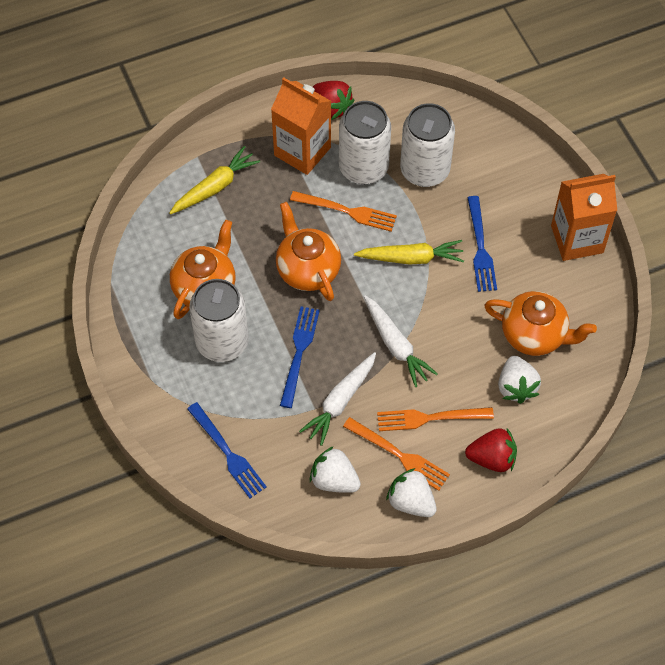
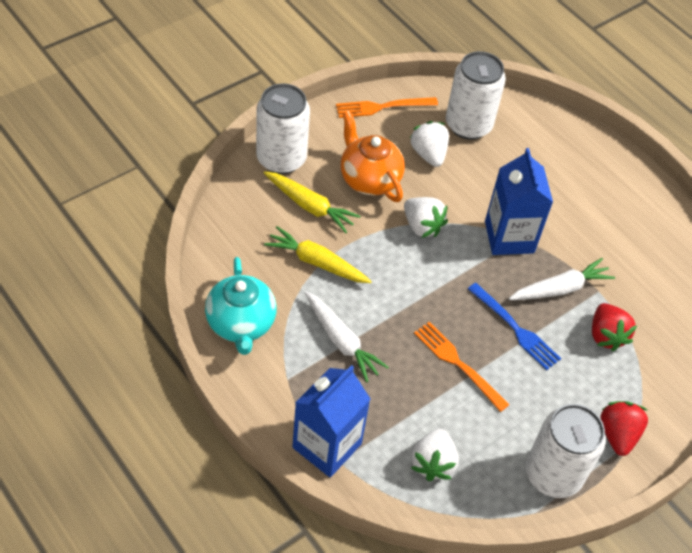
blue carton: none = 0 -> [292,365,370,477] [485,148,553,255] = 2
blue fork: [187,402,267,498] [280,306,320,408] [467,196,497,292] = 3 -> [468,283,561,370] = 1
orange carton: [271,77,331,175] [551,174,617,261] = 2 -> none = 0
orange fork: [290,191,397,232] [343,417,450,491] [377,407,494,431] = 3 -> [336,97,438,118] [414,322,509,412] = 2
orange teapot: [170,220,236,319] [276,202,341,301] [484,291,597,356] = 3 -> [341,111,405,202] = 1
turquoise teapot: none = 0 -> [205,257,277,355] = 1

